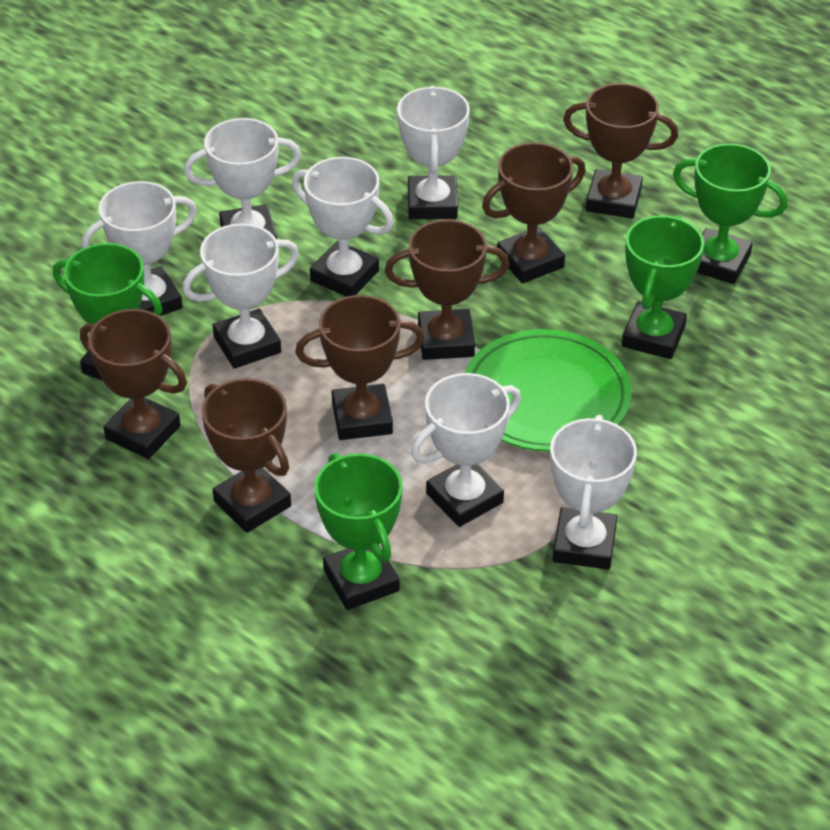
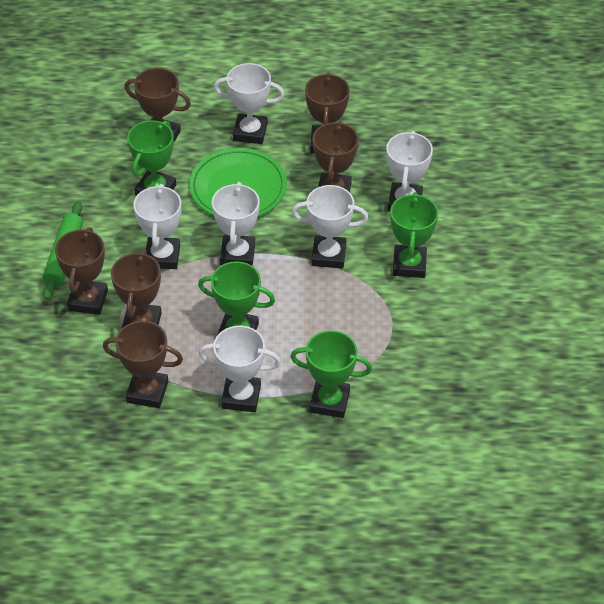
green rolling pin: none = 0 -> [43,201,83,300] = 1
white trophy: [82,181,197,316] [182,223,299,369] [184,118,301,239] [292,157,394,297] [397,86,470,219] [411,373,521,527] [550,415,637,569] = 7 -> [133,184,181,269] [199,326,281,412] [212,182,260,266] [214,63,285,144] [292,185,368,269] [386,131,433,211] = 6

